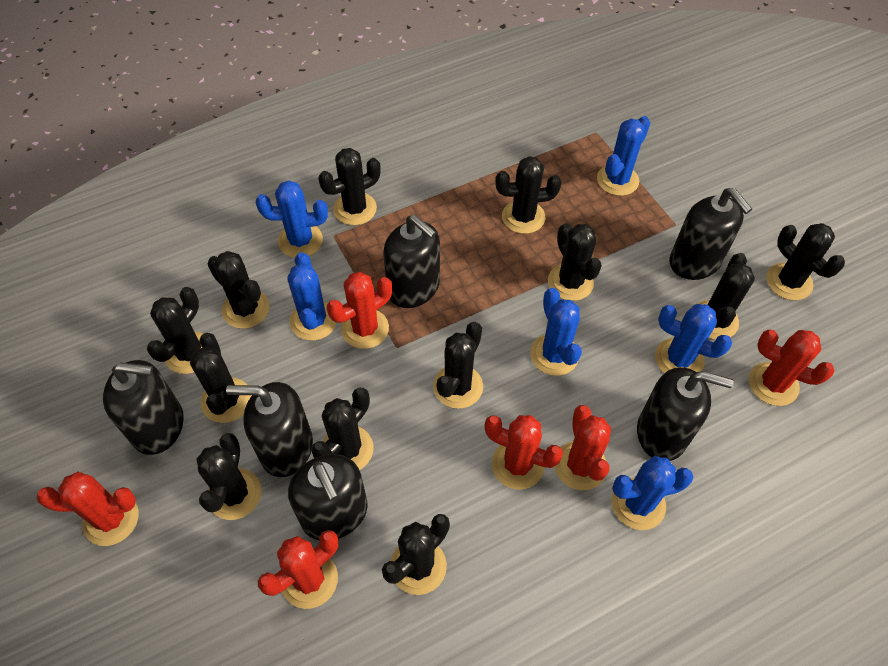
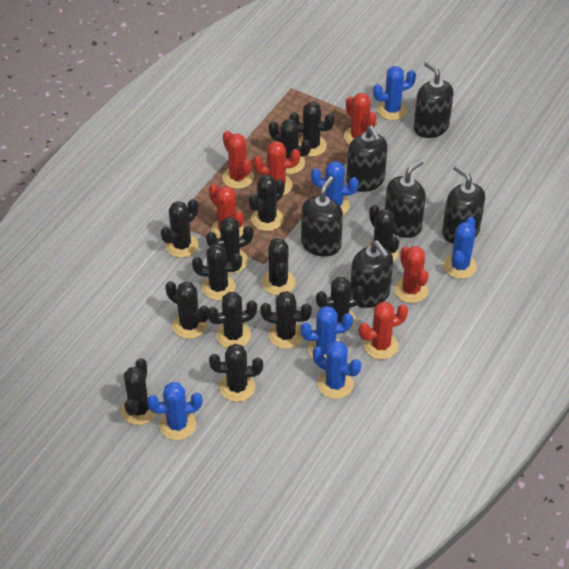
black cactus: [147,287,203,374] [190,333,252,423] [196,433,262,520] [208,251,269,329] [311,388,374,470] [318,148,381,225] [382,514,450,595] [433,322,483,409] [495,156,562,234] [548,223,602,301] [698,253,755,340] [766,223,845,300] = 12 -> [121,358,157,425] [161,199,198,258] [165,281,209,339] [192,243,242,300] [206,217,254,274] [207,292,257,348] [209,344,263,402] [249,175,285,231] [260,291,312,349] [262,238,295,295] [269,119,311,174] [290,102,335,157] [316,277,365,334] [367,204,399,262] = 14

